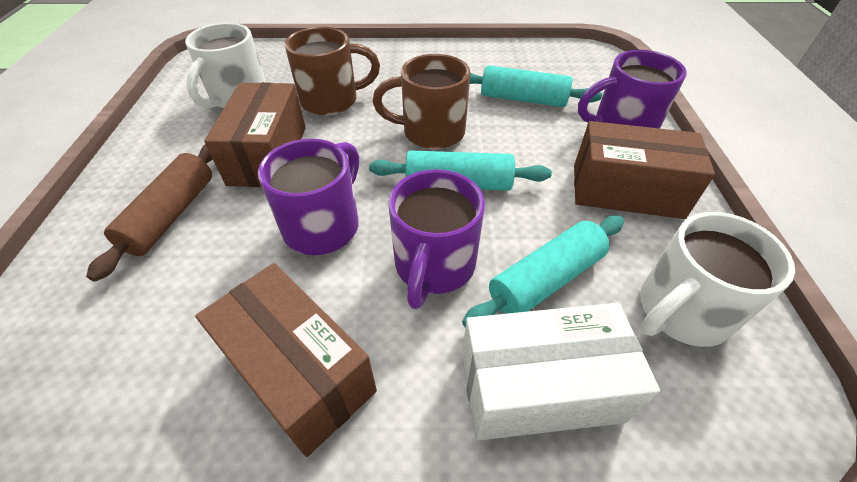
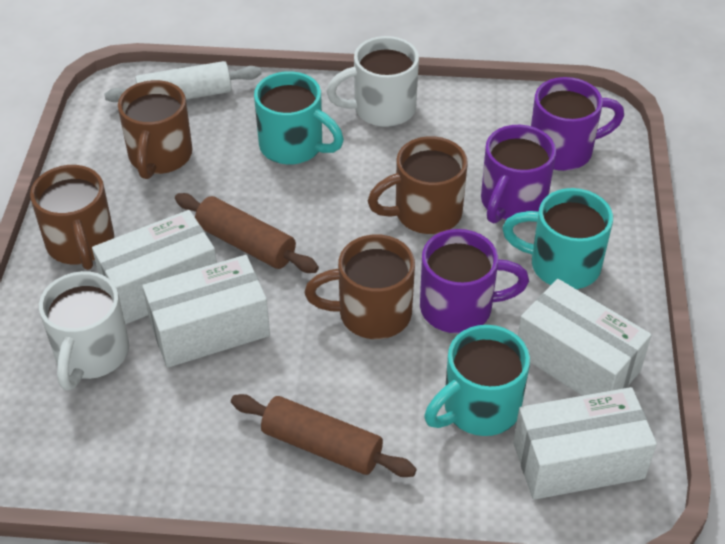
brown box: [195,263,377,457] [204,82,306,187] [574,121,715,219] = 3 -> none = 0
brown mug: [285,27,380,115] [372,54,471,149] = 2 -> [30,165,114,270] [118,80,193,179] [305,234,415,339] [368,136,468,234] = 4
brown rolling pin: [86,144,213,282] = 1 -> [175,193,319,273] [231,394,417,477] = 2
turquoise mug: none = 0 -> [254,71,344,165] [424,325,530,436] [502,188,613,289] = 3
turquoise rolling pin: [369,150,552,191] [462,216,624,327] [470,65,602,107] = 3 -> none = 0
white box: [462,303,660,441] = 1 -> [92,210,217,325] [142,255,270,368] [513,387,657,500] [518,279,652,396] = 4
white rolling pin: none = 0 -> [104,61,261,102] = 1

